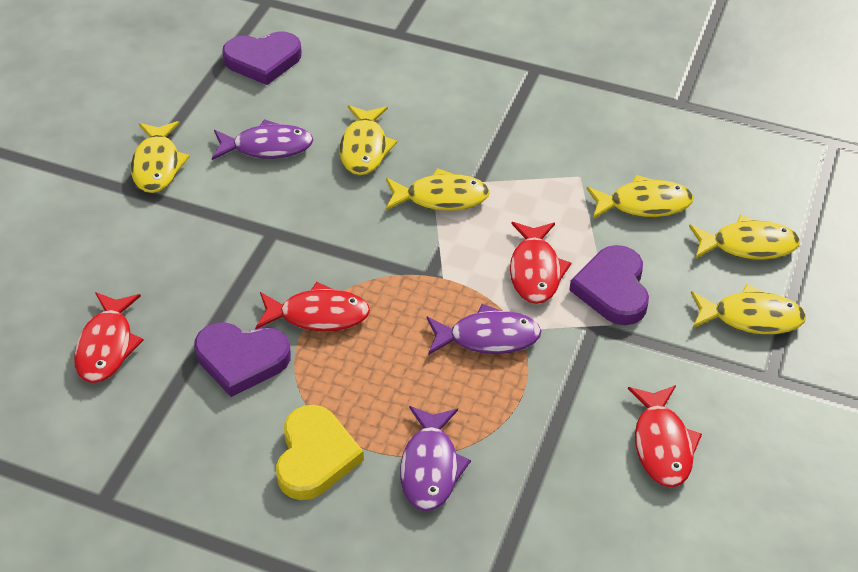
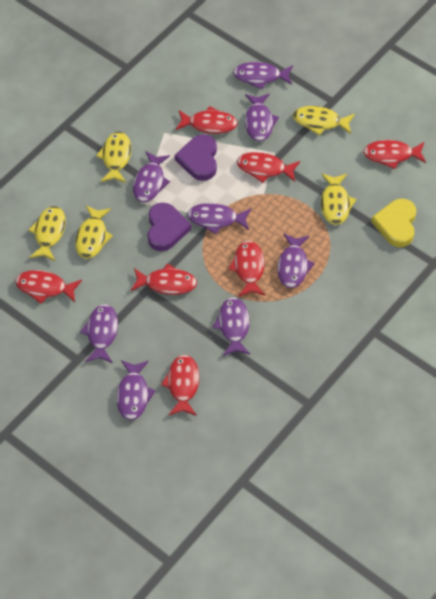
purple fish: [212,119,313,160] [400,406,471,511] [427,304,541,355] = 3 -> [80,304,118,363] [116,360,156,420] [133,151,170,202] [187,203,251,234] [212,297,250,356] [233,62,293,90] [245,93,279,142] [277,233,315,288] = 8
purple heart: [194,322,291,397] [222,31,302,85] [569,245,649,325] = 3 -> [147,203,192,251] [175,134,217,181] = 2
red fish: [74,292,144,383] [255,282,370,331] [510,222,571,304] [628,385,702,487] = 4 -> [15,270,82,304] [131,263,197,295] [161,355,199,416] [176,106,238,134] [228,241,265,297] [237,152,300,183] [363,140,426,169] = 7
yellow fish: [131,121,190,193] [340,105,397,175] [386,168,490,211] [586,175,693,219] [689,214,800,260] [691,284,806,334] = 6 -> [28,206,66,261] [75,205,113,259] [96,132,131,183] [293,106,355,136] [321,174,356,225] = 5

